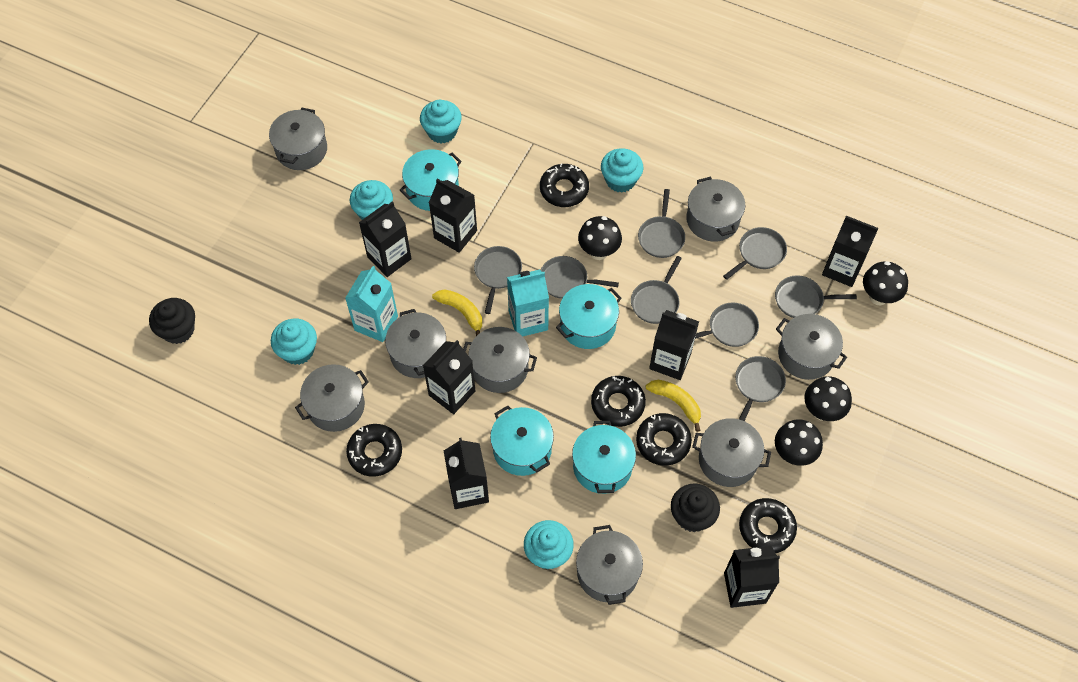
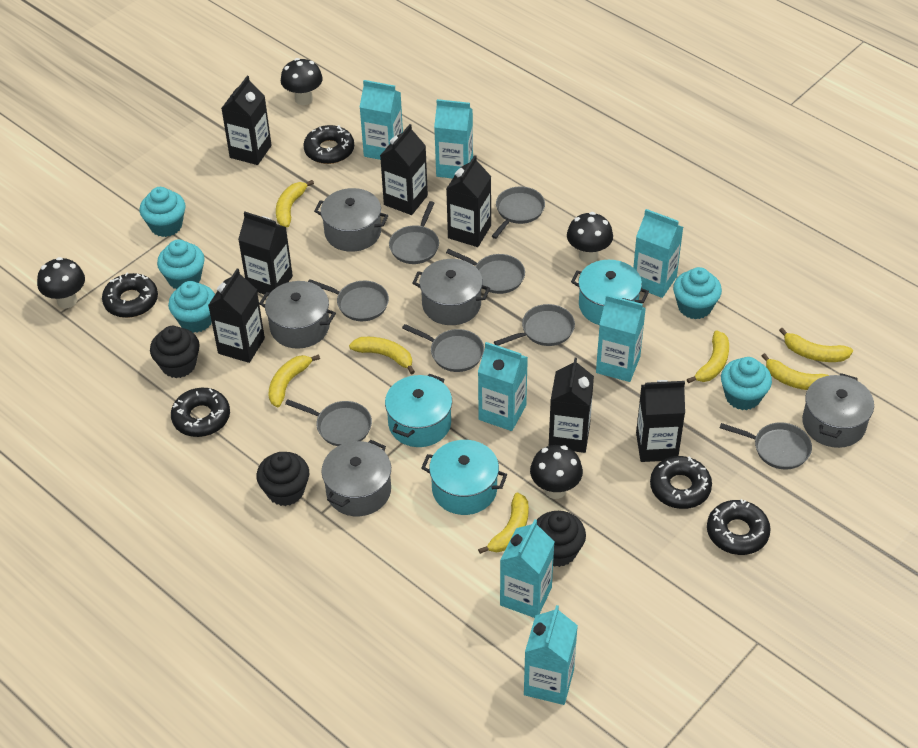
black cupcake: [149,298,195,344] [671,483,720,532] = 2 -> [150,326,200,378] [257,452,309,506] [537,511,586,567] = 3
grey pot: [269,108,327,170] [295,364,369,432] [385,309,446,378] [463,327,537,393] [576,525,643,605] [686,177,745,242] [692,418,771,487] [776,314,847,380] = 8 -> [259,281,336,349] [314,188,388,252] [322,440,391,516] [412,259,490,325] [802,373,874,448] = 5
turquoise carton: [345,266,398,342] [507,269,549,336] = 2 -> [360,80,403,160] [434,99,473,178] [478,342,528,431] [500,519,554,618] [524,605,578,705] [596,295,646,382] [633,209,683,298] = 7
turquoise pot: [400,149,462,211] [490,405,554,476] [556,284,622,349] [572,421,636,494] = 4 -> [385,373,452,447] [421,440,507,515] [571,260,649,325] = 3
yellow banana: [432,289,482,336] [646,380,701,432] = 2 -> [268,354,320,407] [276,180,314,227] [349,337,415,375] [478,493,529,554] [687,330,729,383] [762,353,829,390] [779,327,853,362] = 7

